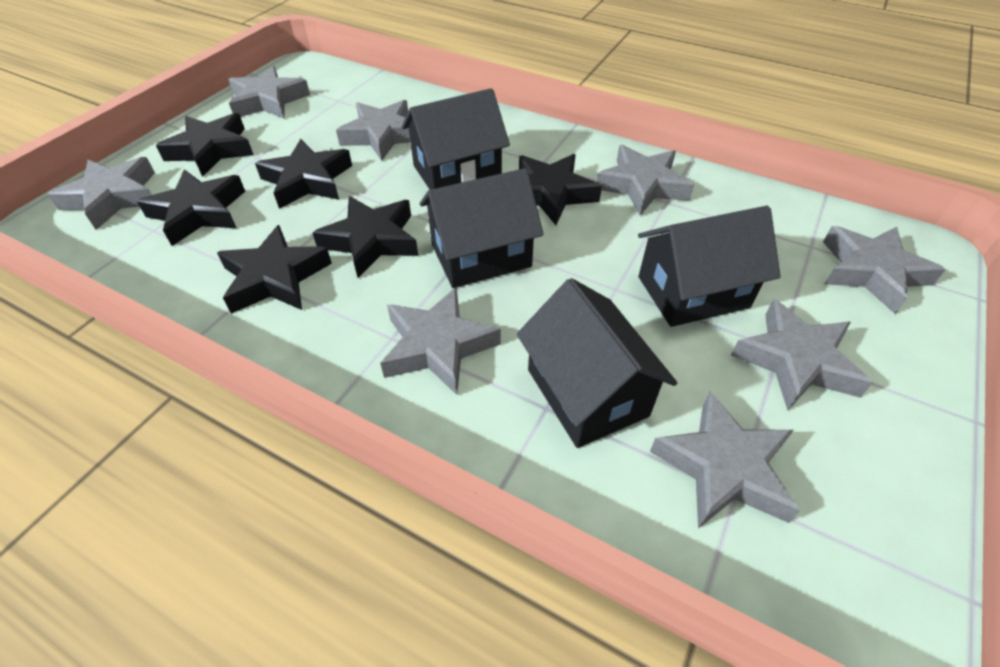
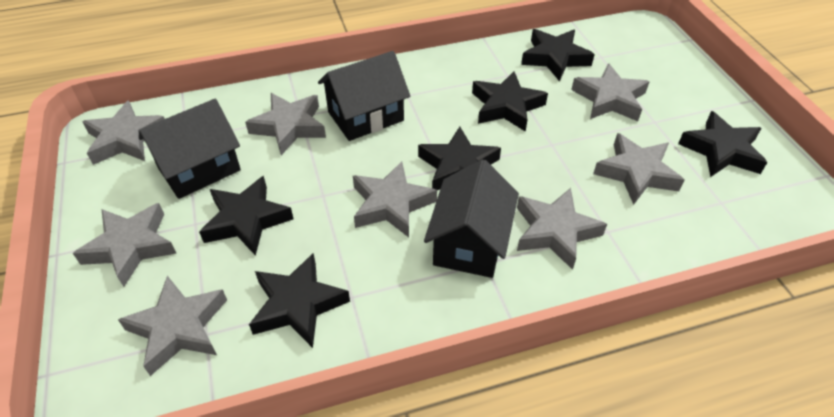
black house: [402,88,510,190] [420,168,543,288] [517,278,677,448] [638,206,781,327] = 4 -> [139,99,241,199] [318,51,410,141] [424,159,519,278] = 3

